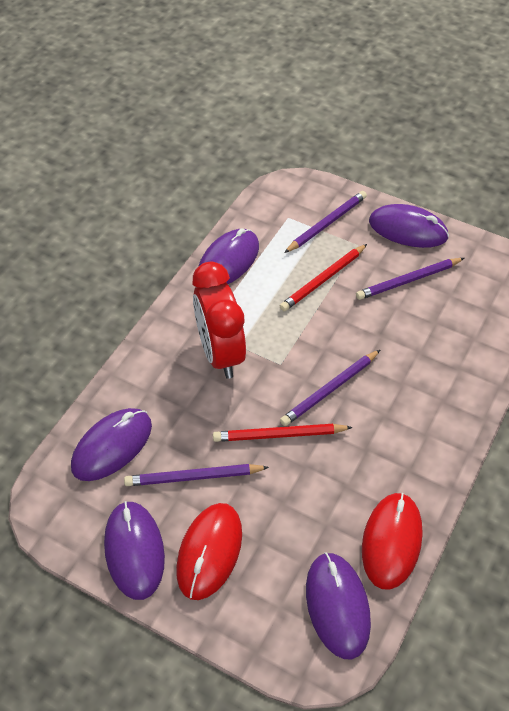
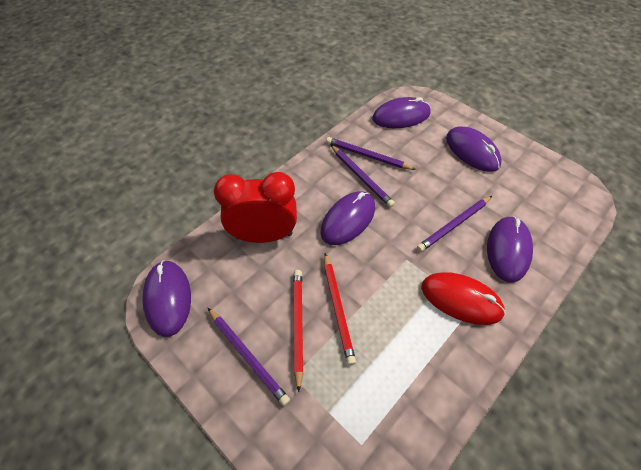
red mouse: [176,503,242,600] [362,493,423,590] = 2 -> [421,272,506,325] = 1

